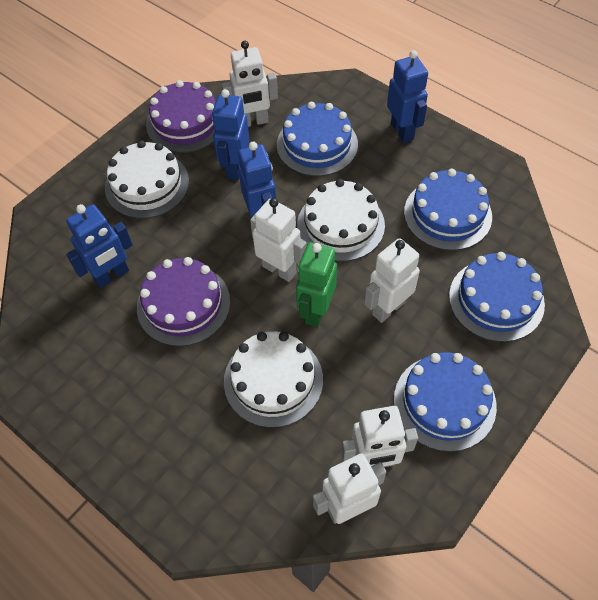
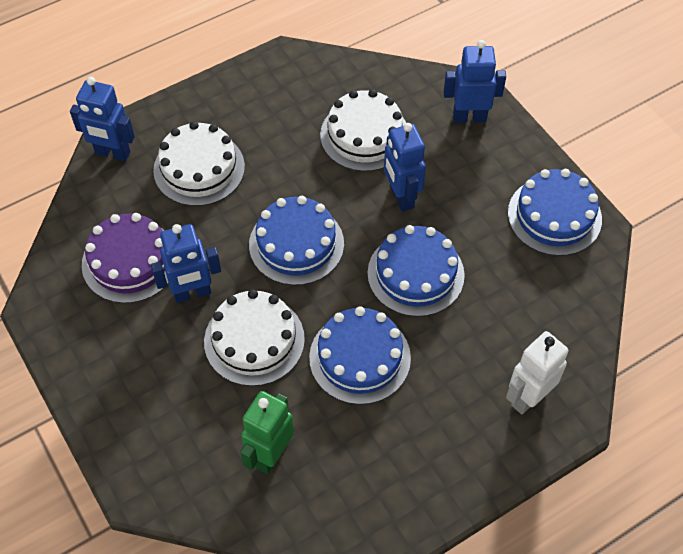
purple cake: [137,257,230,346] [146,80,216,153] = 2 -> [82,213,169,303] = 1
white robot: [222,41,278,127] [250,198,307,282] [313,453,386,524] [341,406,418,467] [364,238,420,323] = 5 -> [506,331,569,415] = 1

